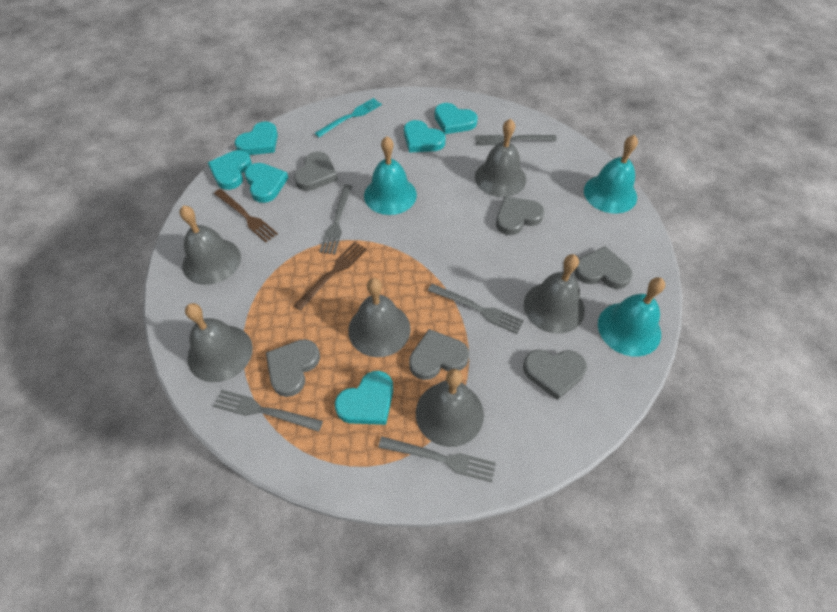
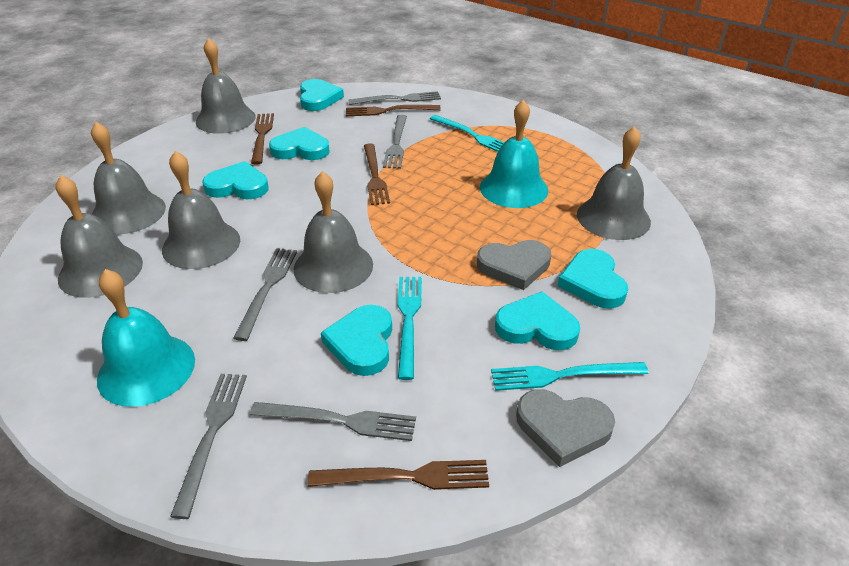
brown fork: [214,189,278,242] [293,242,367,311] = 2 -> [251,113,274,165] [308,460,489,490] [346,105,441,116] [364,143,390,205] = 4
grey heart: [266,339,320,397] [294,152,338,191] [409,329,469,380] [496,196,544,235] [523,349,587,400] [574,246,633,289] = 6 -> [477,240,551,290] [516,389,615,467] = 2
turquoise bell: [364,136,417,215] [584,135,638,214] [598,277,665,357] = 3 -> [97,269,195,407] [480,100,548,208] = 2
turquoise fork: [315,98,382,137] = 1 -> [397,277,422,380] [430,115,505,152] [491,362,649,391] = 3

